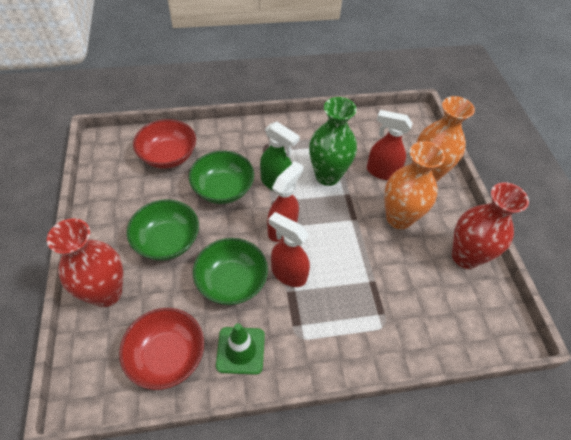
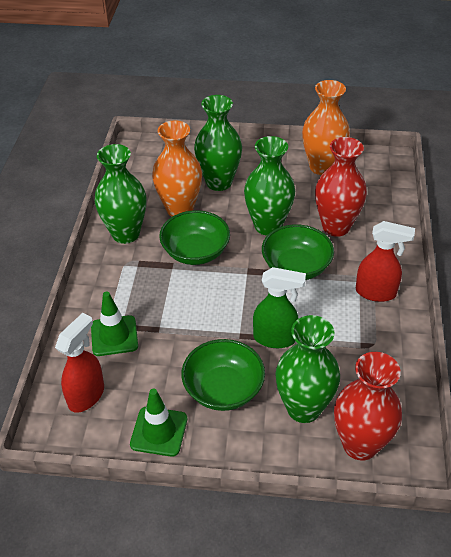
green traffic cone: [216,323,265,375] = 1 -> [91,292,138,356] [130,389,187,457] = 2
green vase: [309,97,357,186] = 1 -> [95,144,146,244] [194,95,242,191] [244,136,295,235] [275,315,340,423] = 4
red bowl: [119,308,204,390] [133,119,196,169] = 2 -> none = 0
red spray bottle: [267,161,303,242] [268,212,310,287] [367,110,413,180] = 3 -> [55,313,104,413] [356,221,415,302] = 2

